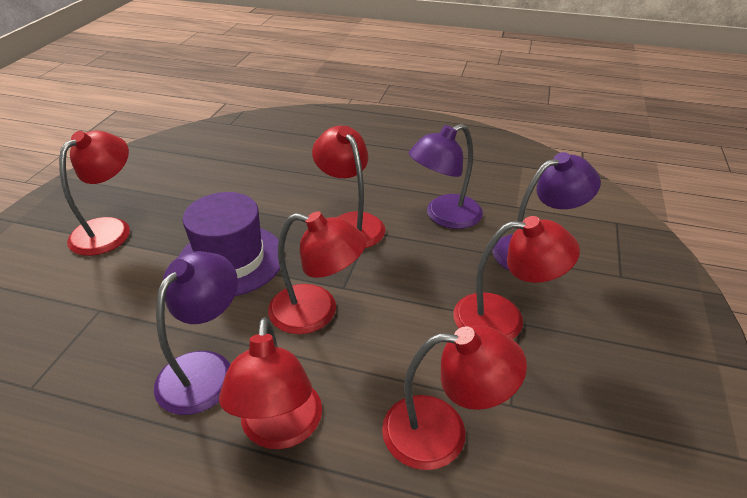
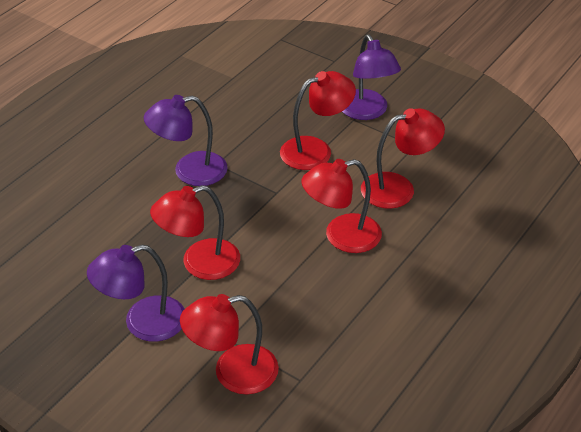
purple hat: [179,192,280,296] = 1 -> none = 0
red lamp: [59,130,130,256] [219,317,322,449] [268,211,367,334] [312,126,385,248] [382,326,527,470] [453,216,580,339] = 6 -> [150,185,240,280] [180,294,279,394] [280,71,356,170] [302,159,382,253] [361,108,445,209] = 5

